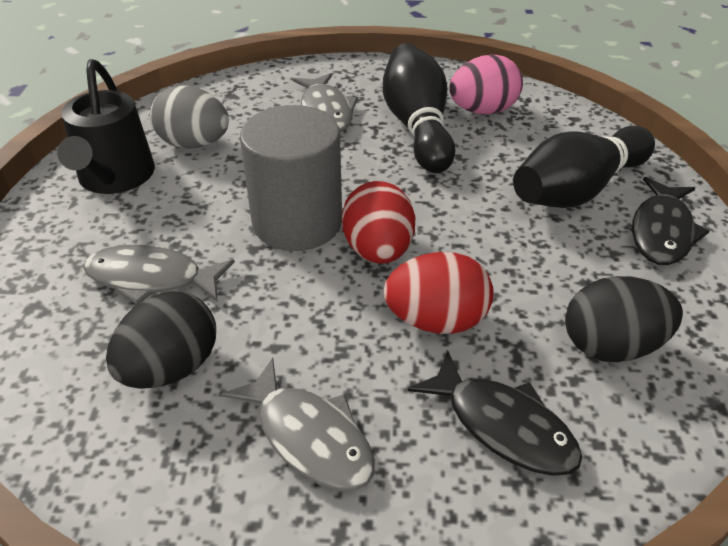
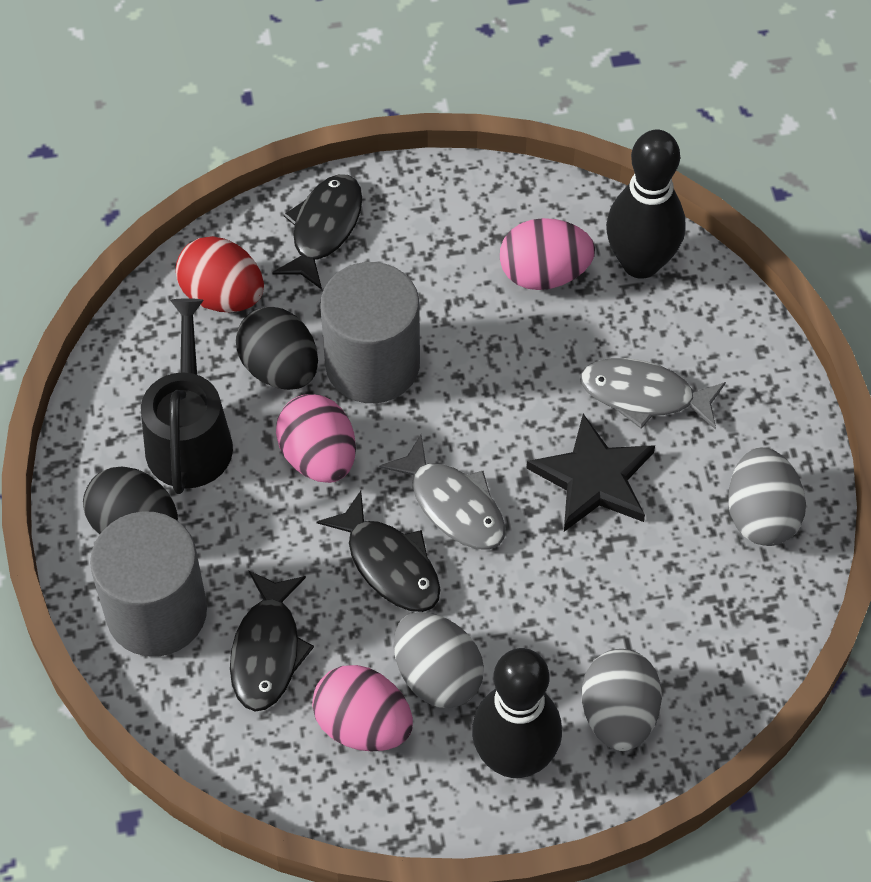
black fish: [408,351,583,476] [632,177,710,265] = 2 -> [230,571,314,711] [272,174,362,290] [317,491,440,612] = 3
black star: none = 0 -> [527,414,655,532] = 1
grey cylinder: [240,105,342,251] = 1 -> [90,511,207,657] [320,262,420,403] = 2
grey egg: [150,85,229,149] = 1 -> [394,612,484,708] [582,649,662,751] [728,447,806,546] = 3
grey fish: [83,244,235,305] [221,358,375,491] [293,73,358,132] = 3 -> [379,435,505,550] [580,358,726,430] = 2
pink egg: [449,55,523,115] = 1 -> [276,394,356,483] [312,665,413,751] [500,218,595,290] = 3
red egg: [342,181,415,264] [384,252,494,334] = 2 -> [176,236,264,312] = 1

